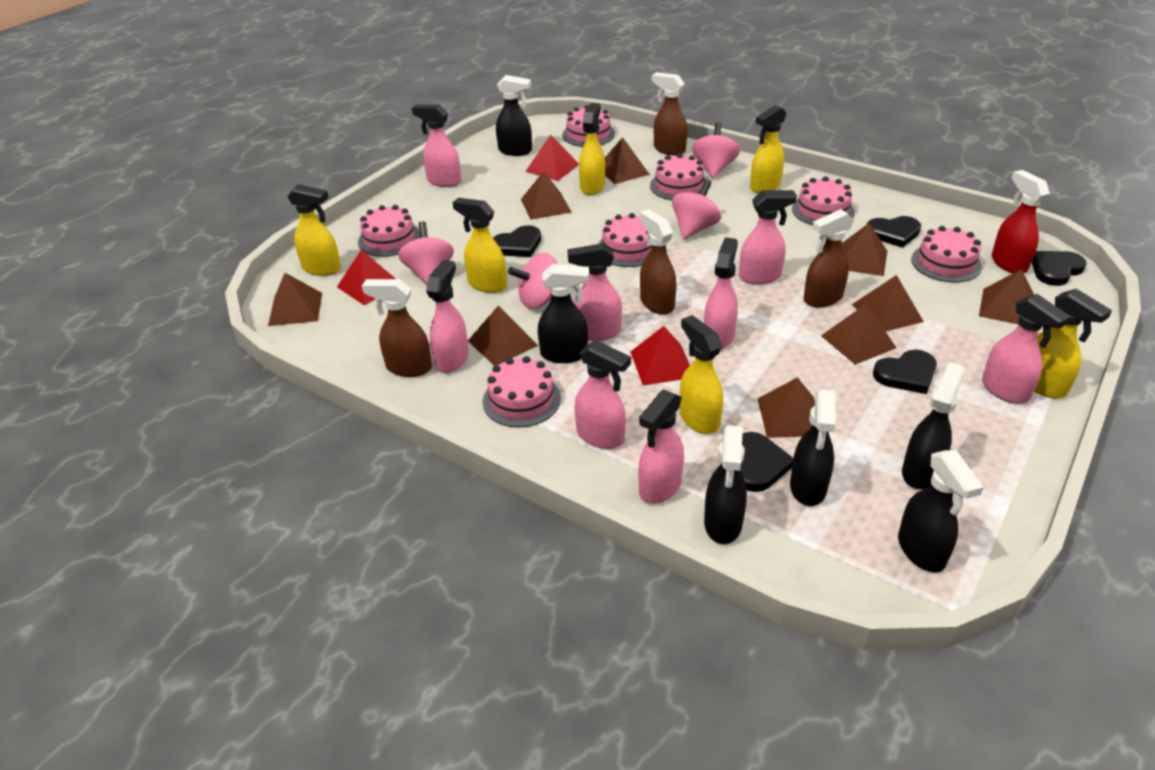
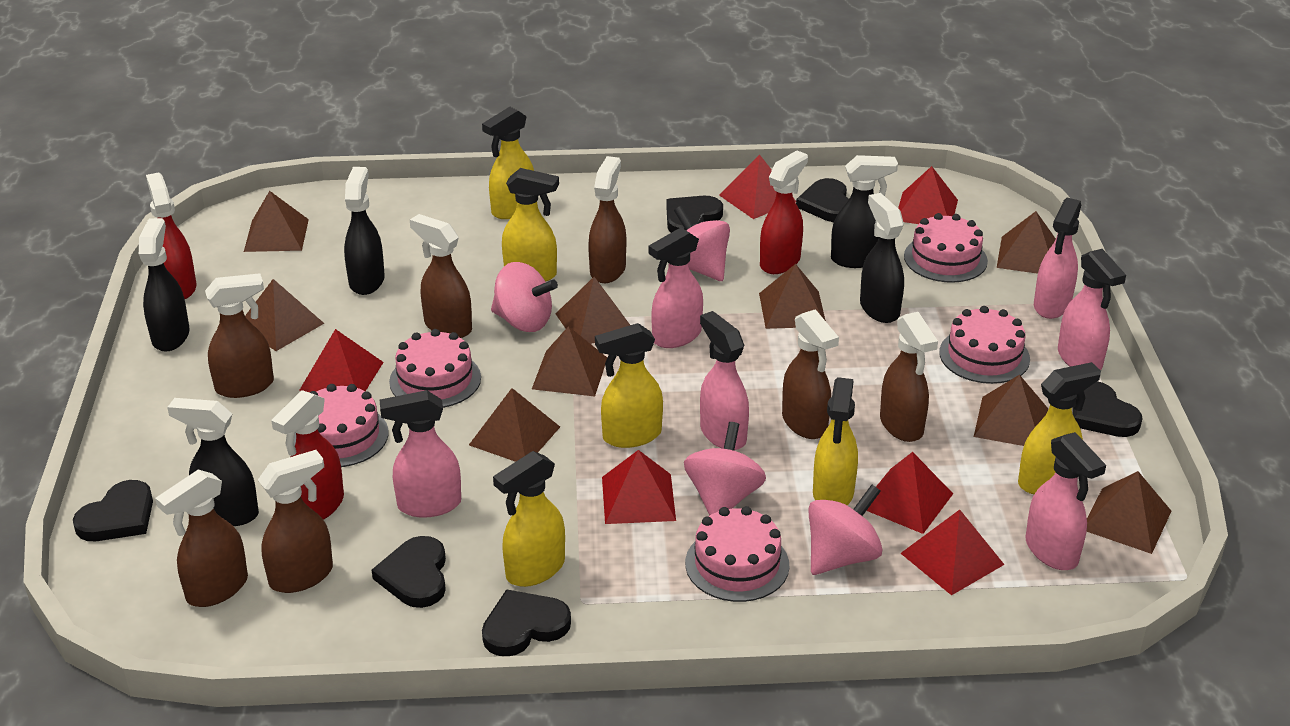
black heart: [493,225,541,257] [740,432,793,492] [866,216,921,248] [873,350,937,394] [1032,251,1087,286] = 5 -> [73,480,153,541] [372,536,446,608] [482,589,571,656] [666,196,723,233] [796,178,849,222] [1072,381,1143,437] = 6
black spray bottle: [496,75,532,156] [538,264,589,363] [704,425,747,544] [790,390,836,506] [898,450,984,573] [902,362,965,489] = 6 -> [139,218,190,351] [167,398,259,526] [344,167,385,295] [831,155,898,268] [860,193,904,323] = 5
brown spray bottle: [362,279,432,377] [640,209,676,315] [652,72,687,156] [804,209,854,307] = 4 -> [155,470,248,607] [205,273,274,398] [258,450,333,593] [410,214,472,338] [588,156,626,283] [782,309,839,439] [880,312,938,442] = 7
pink cake: [358,205,420,257] [483,356,561,428] [562,105,615,147] [598,213,652,267] [650,153,705,200] [792,176,855,225] [911,226,982,282] = 7 -> [294,384,388,467] [389,329,481,408] [685,506,789,602] [904,213,988,283] [939,306,1030,384] = 5
pink spray bottle: [412,105,461,187] [426,260,468,373] [567,243,622,341] [575,340,631,449] [639,389,684,504] [704,237,738,349] [739,190,797,284] [982,294,1071,404] = 8 -> [380,390,461,518] [649,227,703,348] [700,311,749,450] [1025,432,1106,570] [1034,198,1081,319] [1058,249,1126,370] = 6
red pyramid: [337,250,396,305] [525,135,579,181] [631,326,690,385] = 3 -> [299,329,384,392] [602,450,676,524] [719,155,796,219] [867,452,953,534] [898,166,958,224] [900,510,1005,595] = 6
red spray bottle: [992,170,1050,273] = 1 -> [146,173,196,299] [271,390,344,520] [760,150,808,274] = 3

